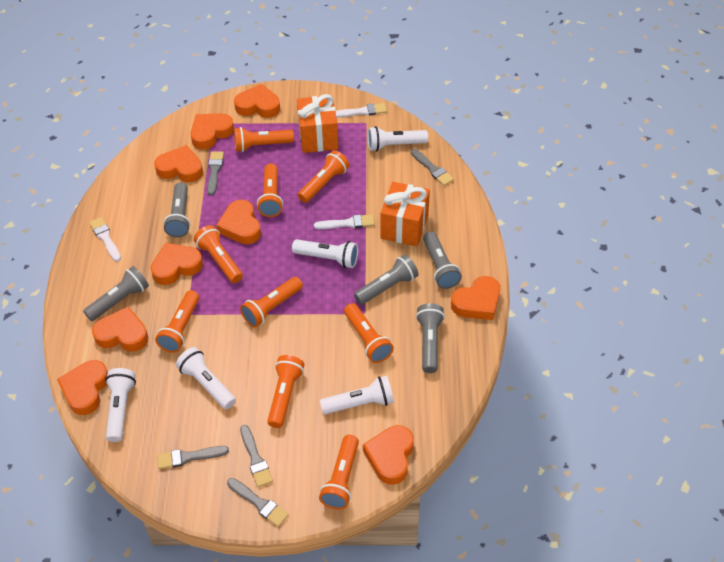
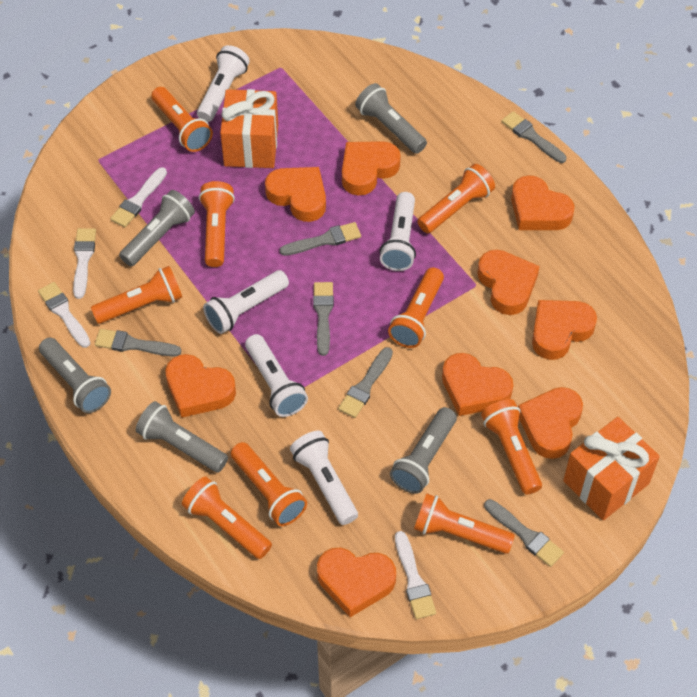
grey brush: [157,446,229,469] [207,151,224,196] [227,478,289,527] [240,425,273,487] [411,149,454,186] = 5 -> [95,329,181,357] [280,222,361,256] [313,282,334,356] [338,347,393,418] [484,499,564,567] [501,111,567,163] = 6
white brush: [89,217,121,262] [314,214,375,229] [336,103,387,118] = 3 -> [38,282,90,348] [73,228,96,299] [110,167,167,227] [395,531,436,619] = 4

